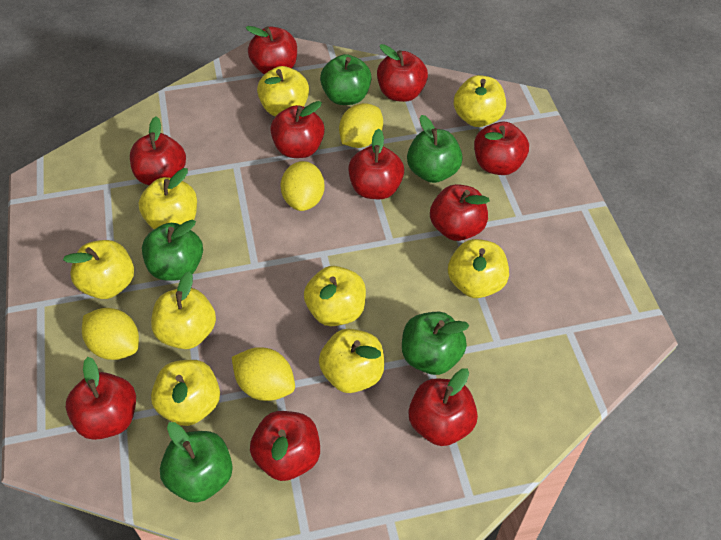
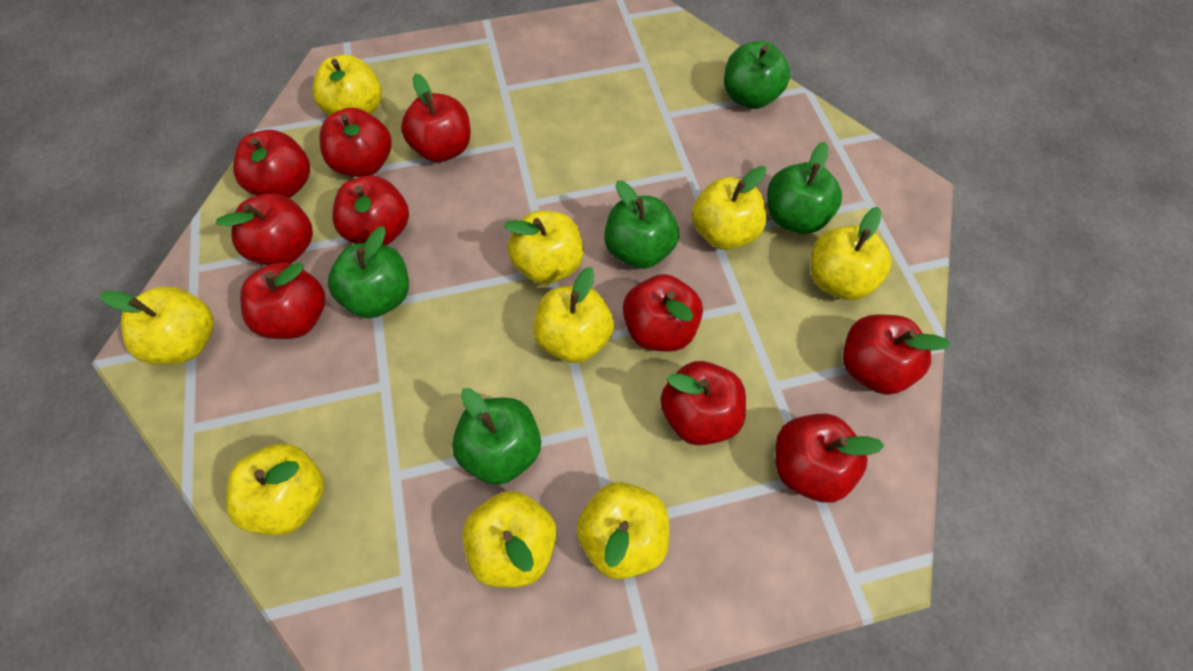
yellow lemon: [82,308,139,360] [232,347,295,401] [281,161,325,211] [339,103,383,148] = 4 -> none = 0

